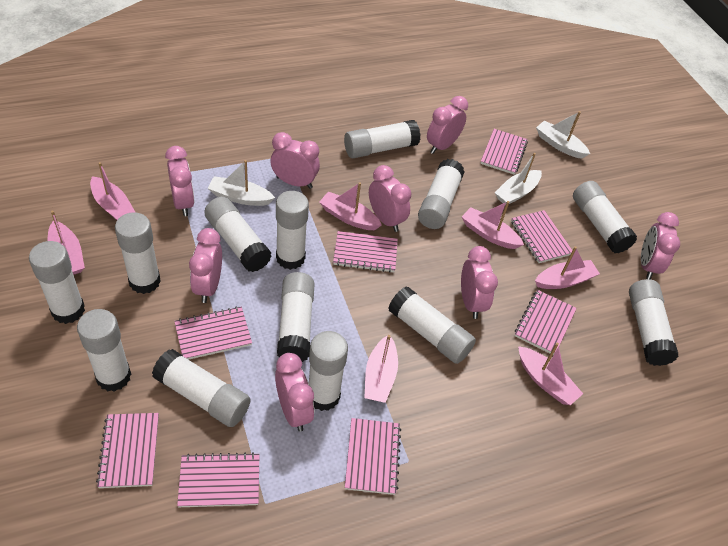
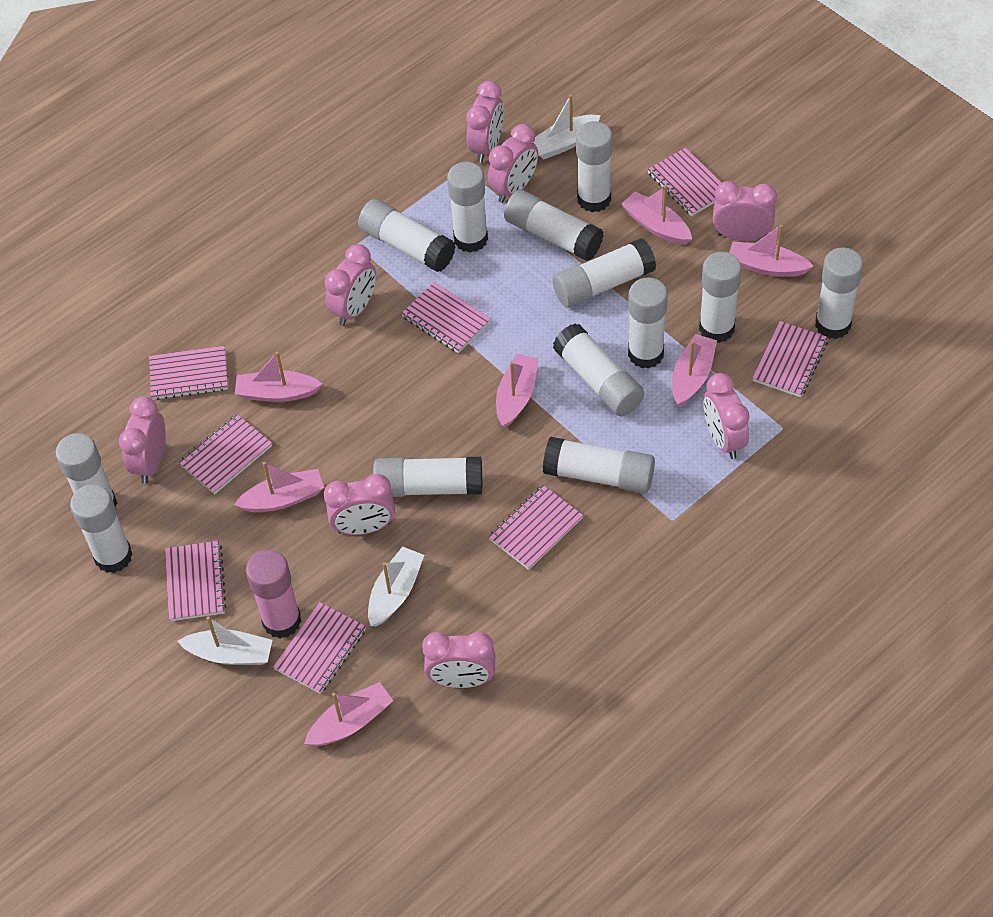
pink glue stick: none = 0 -> [246,550,301,638] = 1

